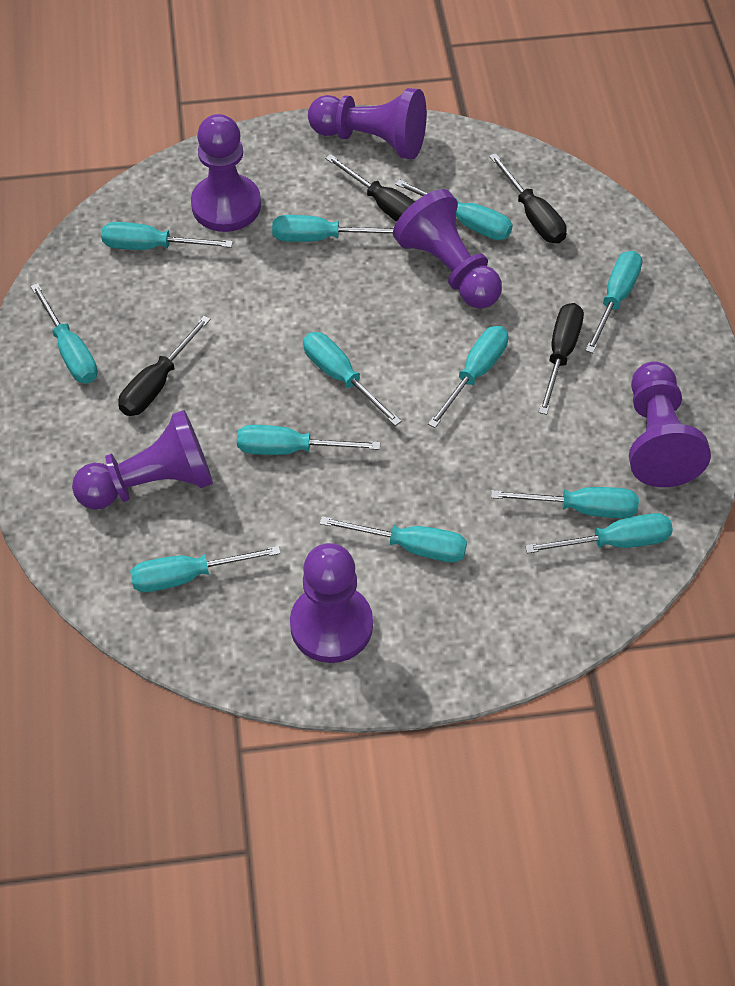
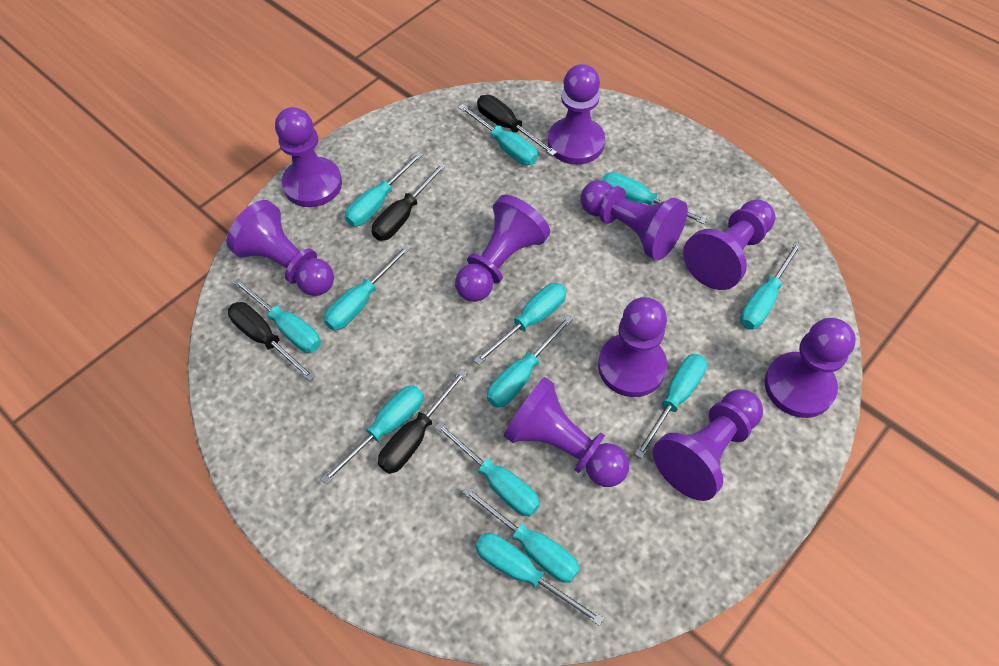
purple pawn: [72,410,213,510] [191,114,261,232] [290,543,373,663] [308,88,427,159] [393,189,502,309] [629,361,711,487] = 6 -> [226,200,334,296] [275,107,342,207] [455,195,550,302] [503,377,629,487] [548,64,605,165] [580,180,688,261] [598,297,667,397] [653,389,763,501] [683,199,775,290] [764,318,856,418] = 10
turquoise screwdriver: [30,283,98,383] [101,222,233,250] [130,546,281,592] [237,425,380,455] [272,215,394,242] [303,332,401,426] [320,516,467,562] [395,179,513,240] [428,326,508,428] [491,487,639,518] [525,513,673,554] [585,251,642,353] = 12 -> [233,278,321,353] [321,385,424,485] [324,245,411,330] [345,152,423,226] [435,421,540,516] [458,104,538,165] [463,486,579,583] [474,283,566,365] [475,533,604,626] [487,315,573,408] [602,172,707,224] [635,354,707,459] [740,241,802,330] = 13

